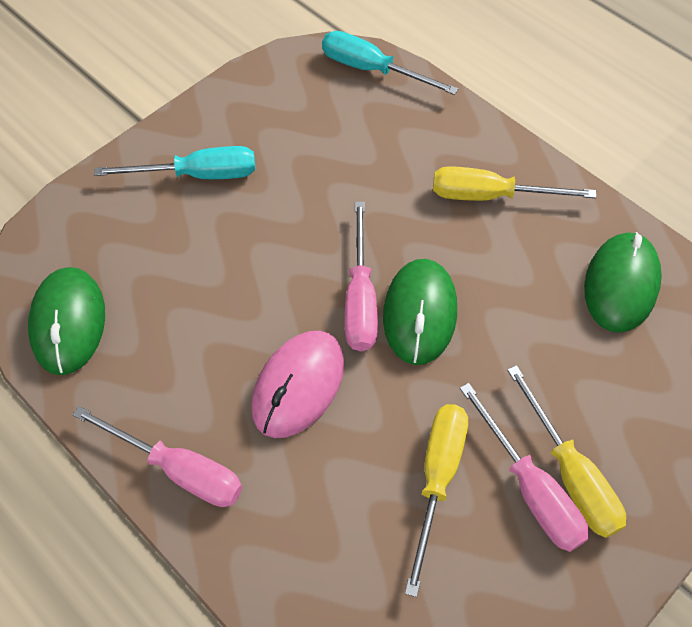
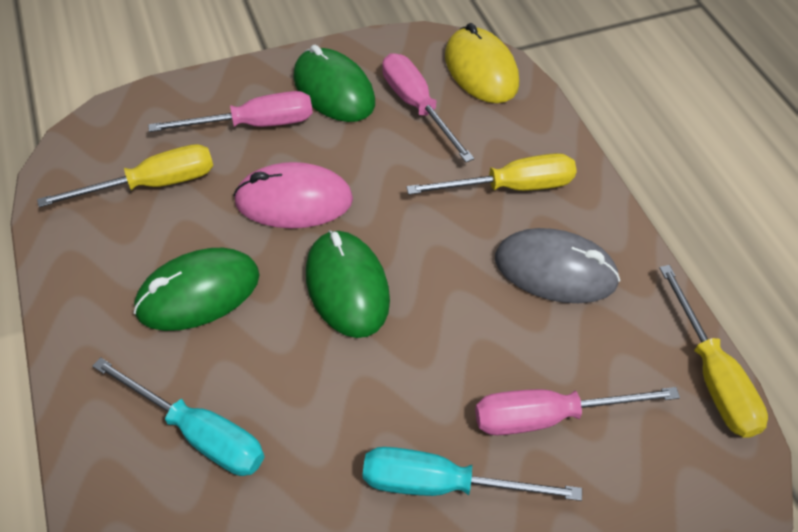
grey mouse: none = 0 -> [495,228,620,303] = 1
yellow mouse: none = 0 -> [445,23,519,103] = 1

